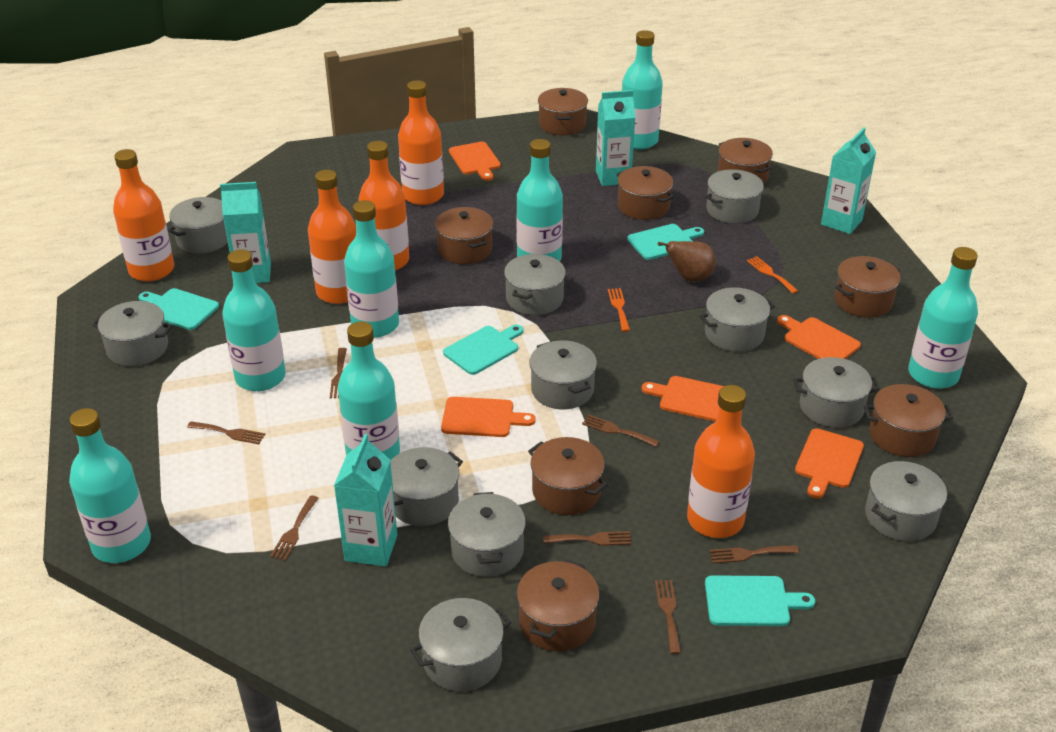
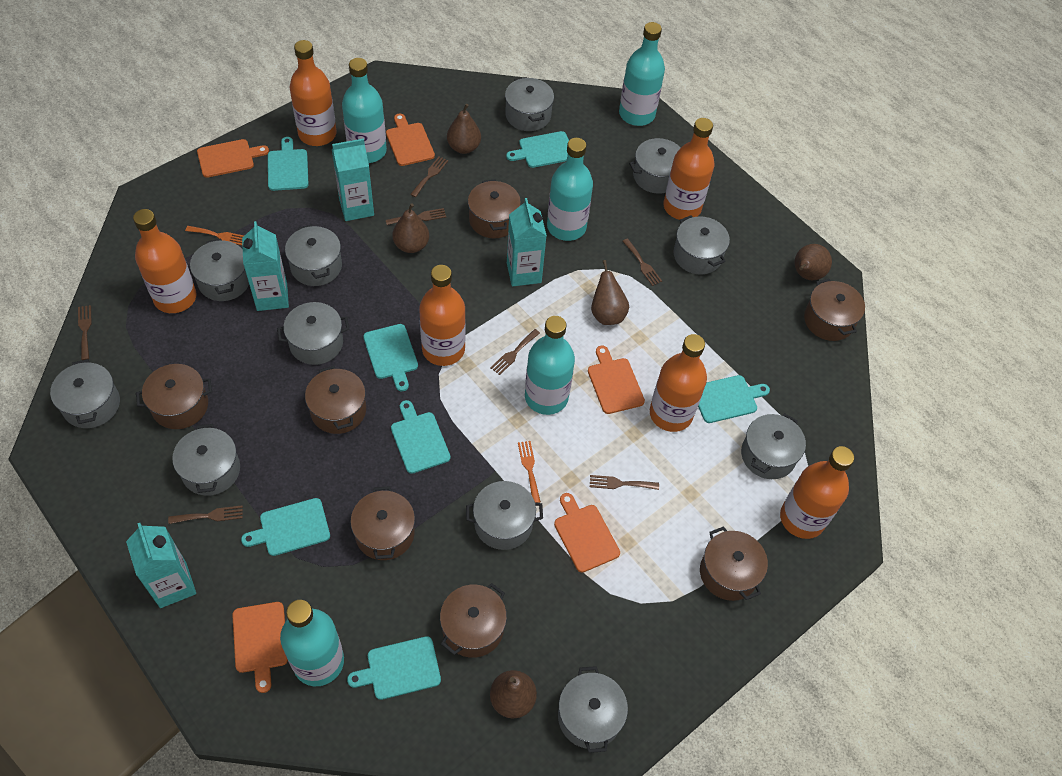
brown pear: [658,241,716,282] = 1 -> [392,203,429,253] [447,104,481,154] [490,670,537,718] [591,260,629,325] [795,244,832,280] = 5
brown pot: [435,207,493,264] [517,559,599,651] [528,437,608,515] [538,88,588,135] [617,166,674,220] [718,138,773,185] [834,256,901,318] [864,384,953,457] = 8 -> [136,364,212,429] [305,366,366,434] [350,486,415,560] [440,583,507,658] [468,179,521,238] [700,526,768,601] [804,279,865,341] = 7
orange bottle: [113,149,174,282] [308,170,356,304] [358,141,409,271] [398,80,444,205] [687,385,755,538] = 5 -> [133,209,197,313] [290,40,337,146] [419,265,466,366] [650,334,707,432] [663,118,714,220] [780,446,854,539] = 6
turquoise bottle: [69,408,151,563] [222,249,286,391] [338,321,400,461] [344,200,399,338] [516,139,563,261] [622,30,663,150] [908,247,978,389] = 7 -> [280,600,344,686] [342,58,387,163] [525,316,575,415] [547,138,593,241] [619,22,665,126] = 5
turquoise cutting board: [139,288,219,330] [443,325,523,375] [627,224,704,260] [705,575,815,626] = 4 -> [241,498,330,556] [268,137,309,191] [347,636,441,700] [363,324,418,391] [391,400,450,474] [506,131,569,168] [698,375,770,423] = 7

